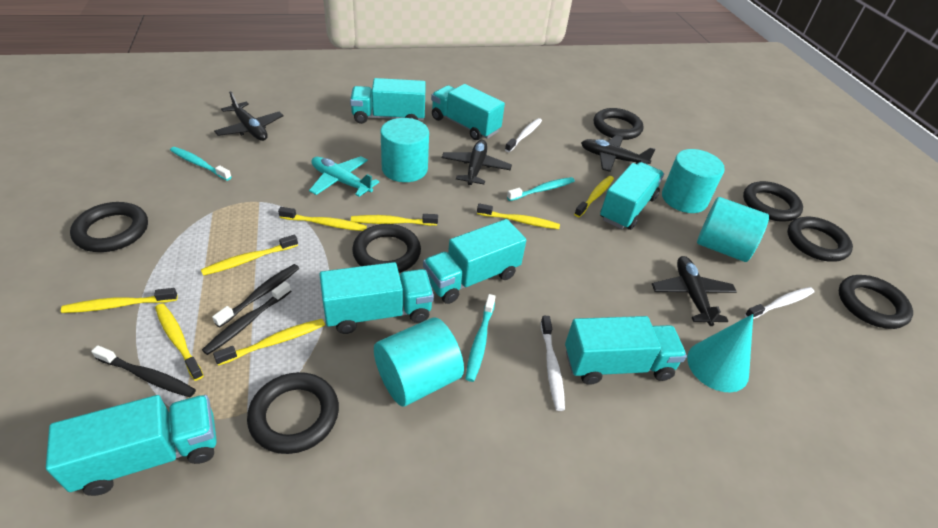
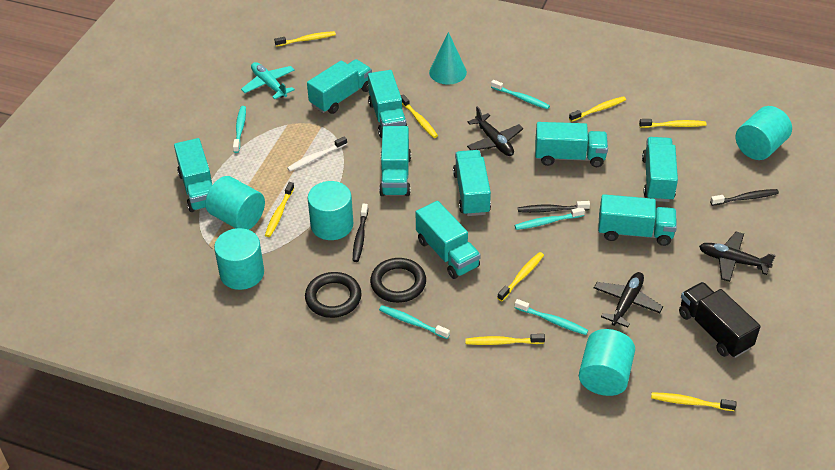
black plane: [214,91,284,141] [442,140,512,185] [581,135,656,172] [652,256,737,326] = 4 -> [467,106,523,156] [594,272,663,327] [699,232,776,282] = 3
black ring: [70,202,148,252] [247,372,339,454] [352,224,421,273] [594,108,643,140] [743,181,803,222] [787,217,853,262] [839,275,913,329] = 7 -> [305,272,362,318] [370,258,426,303] = 2
black truck: none = 0 -> [679,282,761,358] = 1
turquoise cylinder: [374,317,464,406] [381,118,429,182] [662,149,725,213] [697,197,769,262] = 4 -> [205,176,265,230] [214,228,264,290] [308,181,353,240] [579,329,635,396] [736,106,792,160] = 5
turquoise toothbrush: [170,147,231,181] [465,294,496,382] [507,177,575,201] = 3 -> [233,106,246,153] [379,305,450,339] [491,80,550,109] [515,207,585,230] [515,299,588,335] = 5
turquoise truck: [46,395,217,496] [319,262,434,334] [350,78,426,124] [423,219,526,304] [431,84,505,140] [565,316,687,385] [600,162,664,230] = 7 -> [174,138,212,212] [307,59,372,114] [368,70,408,138] [379,126,411,196] [416,201,481,279] [453,150,491,216] [535,122,608,167] [598,194,677,246] [642,137,678,202] = 9
white toothbrush: [505,118,542,152] [541,316,565,411] [745,287,814,319] = 3 -> [287,136,347,171] = 1

